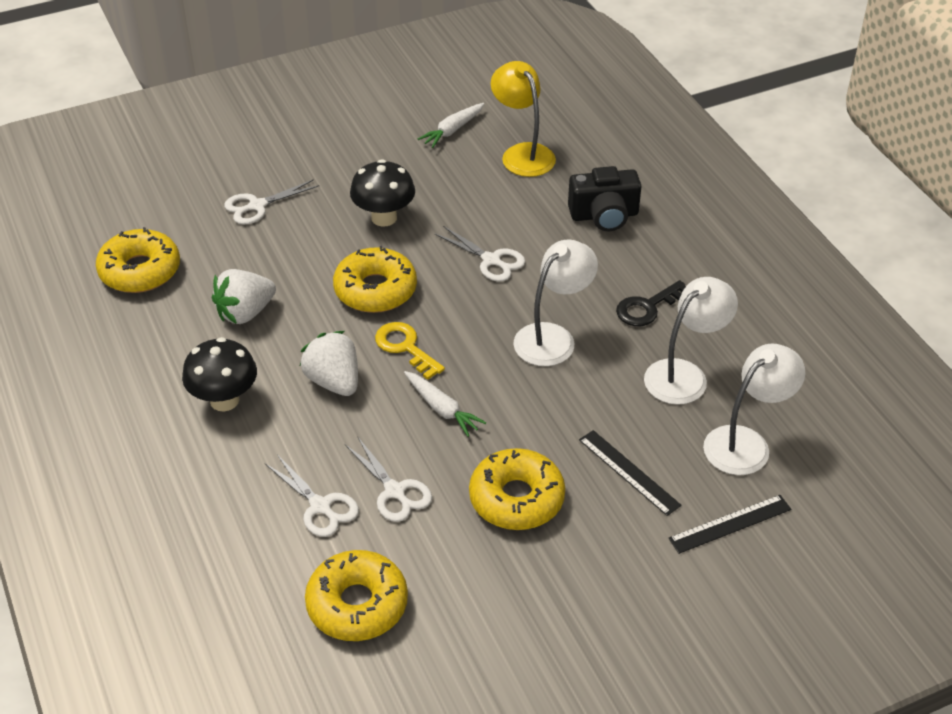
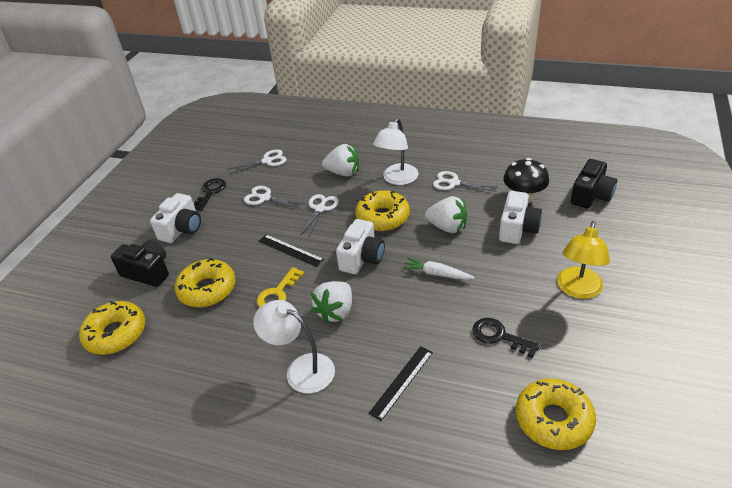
black camera: [568,166,641,231] = 1 -> [111,240,169,287] [571,159,617,208] = 2
black key: [616,280,686,326] = 1 -> [194,178,226,210] [472,318,540,358] = 2
black mushroom: [182,337,257,411] [350,159,415,227] = 2 -> [503,158,549,203] = 1
white camera: none = 0 -> [150,193,201,243] [336,219,385,274] [499,191,542,244] = 3
white carrot: [404,371,486,437] [418,103,484,148] = 2 -> [402,257,475,280] = 1
white lamp: [513,240,598,366] [644,277,738,405] [703,344,806,475] = 3 -> [253,300,335,393] [373,118,418,185] = 2
white strawberry: [212,269,276,324] [300,331,358,396] = 2 -> [311,281,352,323] [322,144,359,176] [425,196,467,233] = 3

